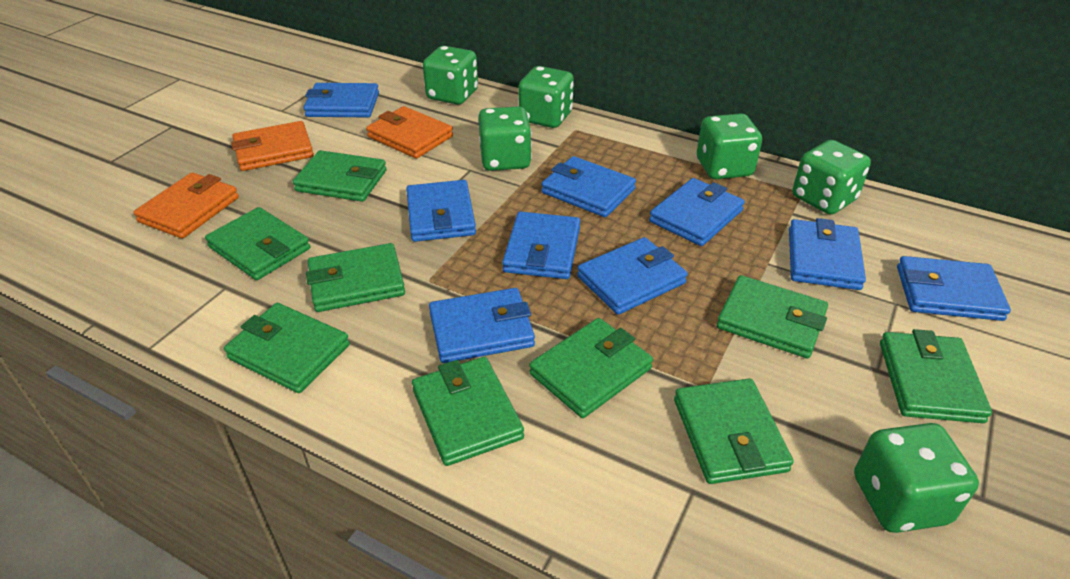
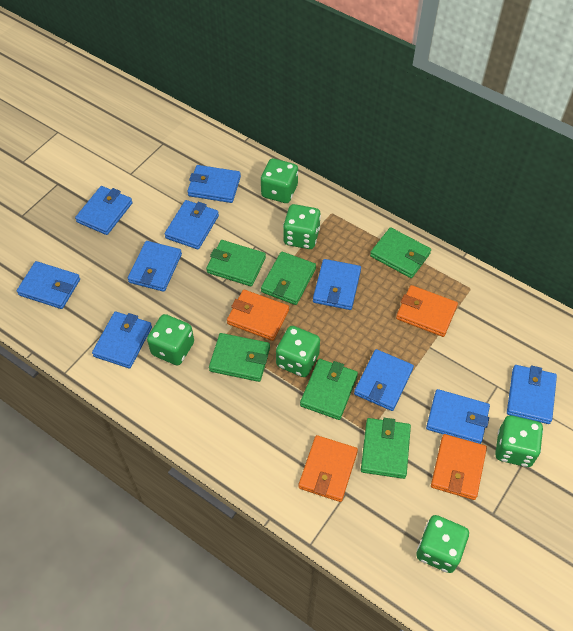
blue wallet: [303,83,379,117] [406,180,476,242] [429,288,535,363] [502,211,580,279] [541,156,636,217] [577,237,688,315] [649,178,745,246] [789,218,866,290] [897,256,1011,321] = 9 -> [17,261,80,309] [75,186,133,235] [92,311,152,369] [128,241,182,292] [165,200,219,249] [187,165,241,203] [313,259,361,310] [354,349,414,411] [426,389,490,444] [507,365,557,424] = 10
green wallet: [205,207,310,280] [224,303,350,393] [293,150,387,202] [306,243,405,312] [412,357,524,466] [529,318,653,418] [674,378,794,484] [717,275,828,359] [880,329,992,423] = 9 -> [206,240,266,287] [209,333,270,382] [261,251,316,305] [300,359,358,420] [361,418,411,479] [370,227,431,278] = 6
orange wallet: [134,172,239,239] [231,121,314,171] [366,106,453,159] = 3 -> [227,290,289,341] [298,435,358,502] [396,285,458,337] [431,434,487,500] = 4

